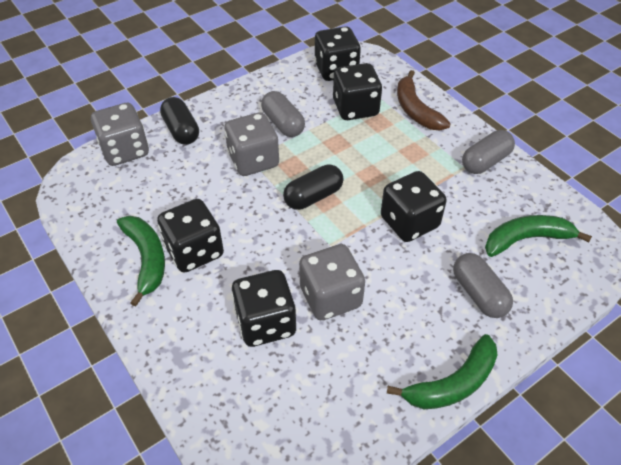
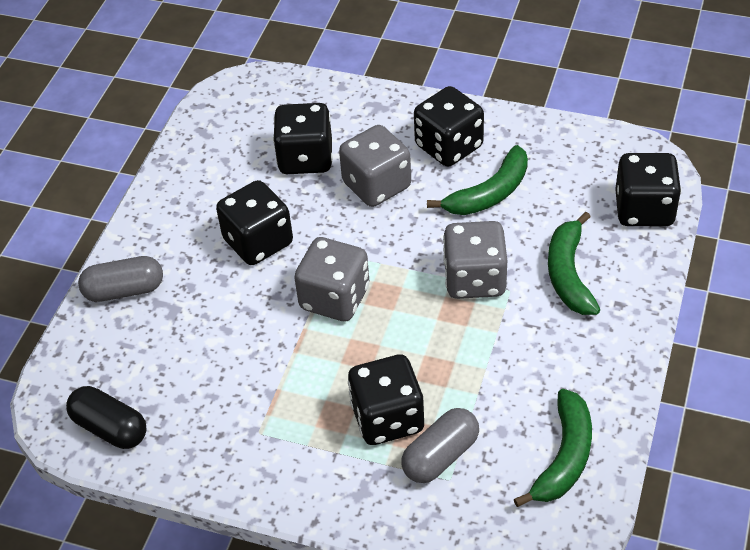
black capsule: [160,97,199,145] [283,164,344,210] = 2 -> [66,386,147,449] = 1
brown banana: [397,70,451,131] = 1 -> none = 0
grey capsule: [261,91,305,137] [453,253,513,318] [462,130,515,174] = 3 -> [78,256,163,302] [401,408,479,483] = 2

